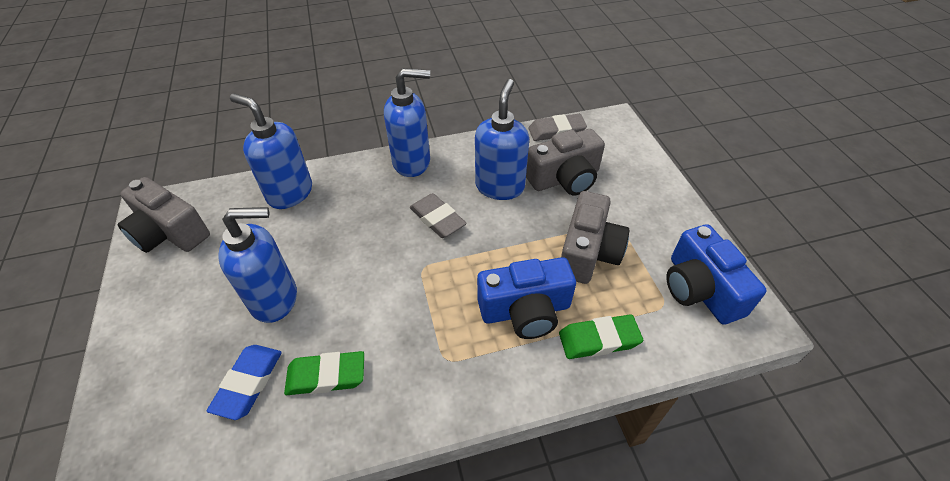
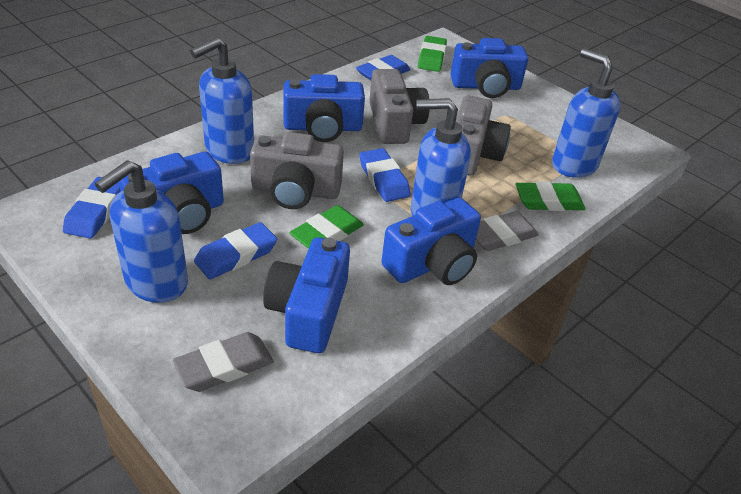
blue camera: [477,257,576,339] [666,224,767,325] = 2 -> [119,152,224,234] [263,237,350,353] [283,74,365,142] [381,198,481,285] [450,38,528,98] = 5
blue eraser: [207,345,282,420] = 1 -> [63,177,121,239] [194,222,277,279] [356,55,410,80] [359,148,411,202] = 4
green eraser: [284,351,364,395] [559,314,643,359] = 2 -> [289,205,364,249] [418,36,447,72] [515,181,585,211] = 3

